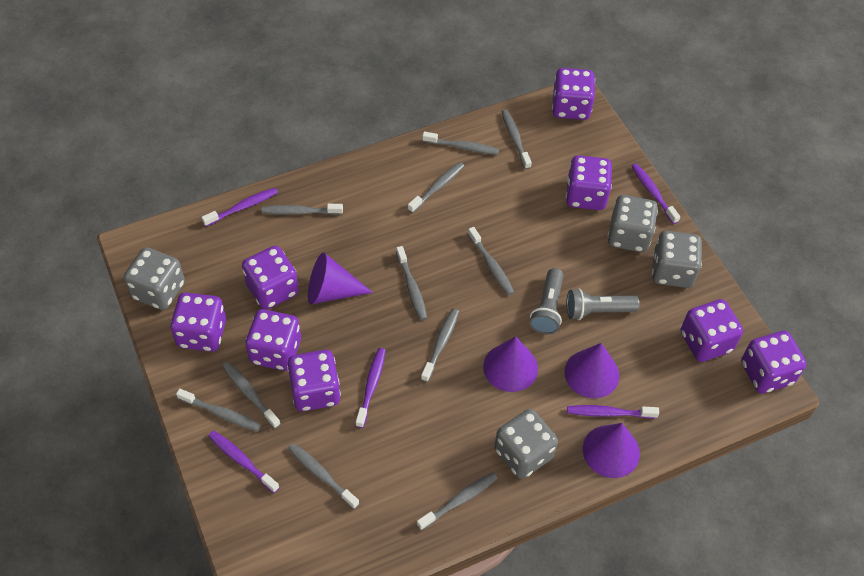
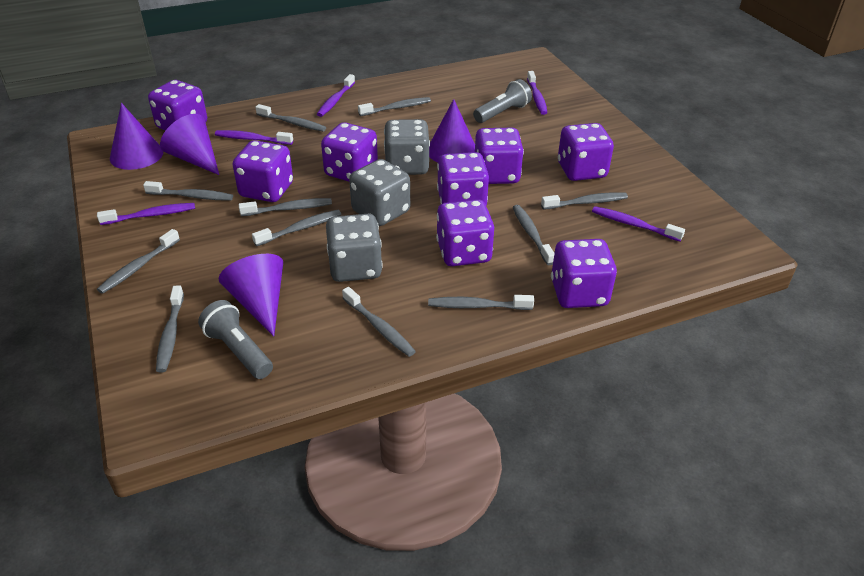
grey dice: [124,247,185,310] [494,409,558,479] [607,195,658,252] [652,231,702,288] = 4 -> [326,214,383,282] [349,159,410,226] [384,119,430,175] = 3

